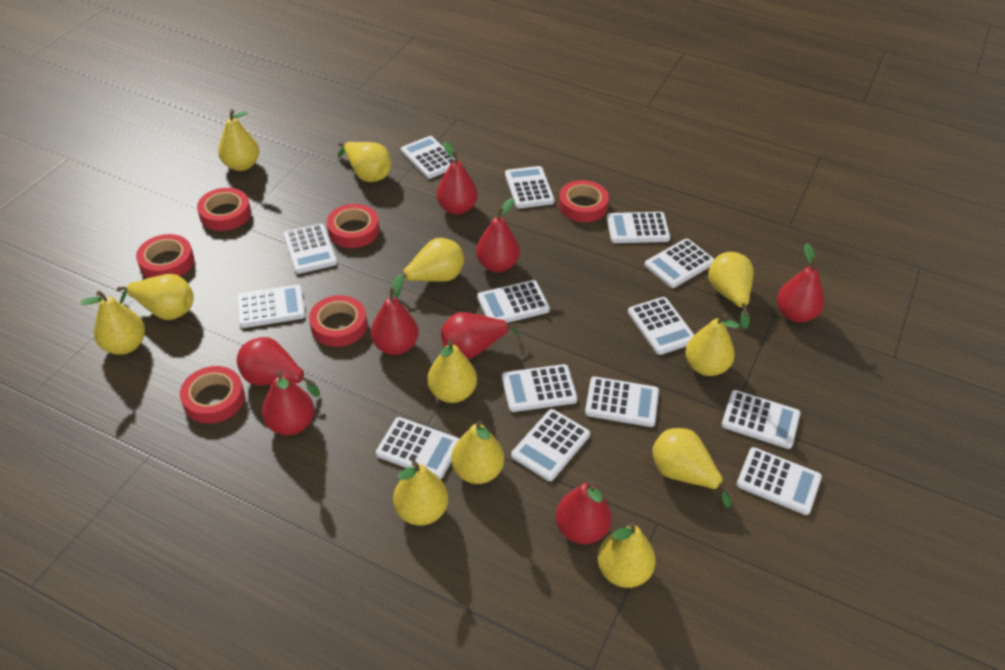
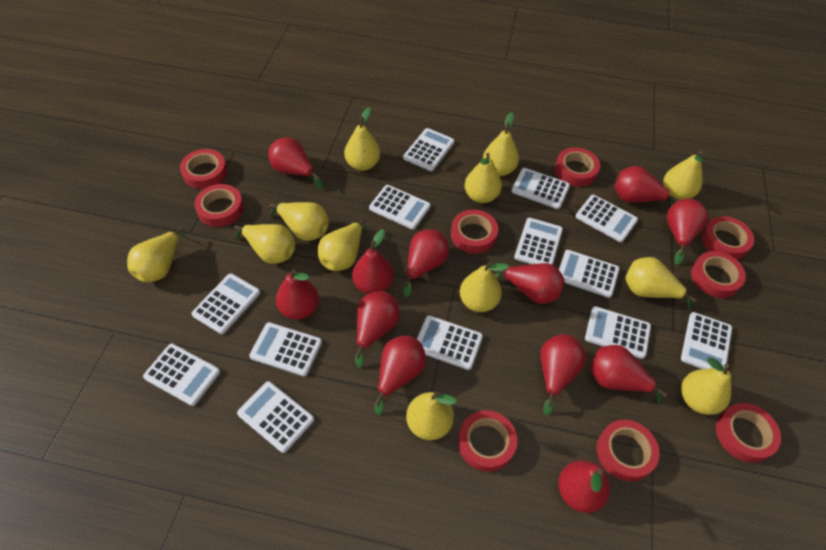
red pear: [237,337,320,397] [262,371,314,435] [371,274,419,355] [436,141,478,215] [441,312,521,359] [476,198,520,272] [556,481,612,544] [777,243,824,323] = 8 -> [268,137,323,189] [276,269,319,320] [352,229,394,294] [355,291,400,368] [375,336,426,415] [403,229,449,297] [494,263,564,304] [540,334,586,416] [558,460,610,513] [590,345,667,403] [615,166,679,206] [667,198,708,265] = 12
red tape: [136,234,194,278] [180,366,245,423] [197,188,251,231] [309,295,367,347] [327,204,379,248] [559,180,609,222] = 6 -> [180,149,228,189] [194,184,244,227] [451,209,498,254] [458,410,517,472] [555,147,600,187] [597,420,660,481] [691,251,746,298] [701,216,754,260] [716,403,781,463] = 9
white calculator: [237,285,306,328] [283,224,337,274] [376,417,460,479] [401,136,455,179] [477,280,550,323] [502,364,578,412] [505,166,555,208] [511,409,590,481] [585,377,659,427] [607,212,670,243] [628,297,694,355] [644,239,714,288] [722,390,801,449] [736,447,822,515] = 14 -> [143,344,220,406] [191,273,260,334] [237,381,314,453] [249,322,322,376] [369,185,431,230] [403,128,455,171] [417,315,483,370] [511,168,570,209] [514,218,563,265] [559,250,620,298] [575,195,638,242] [585,306,651,359] [681,312,732,369] = 13

